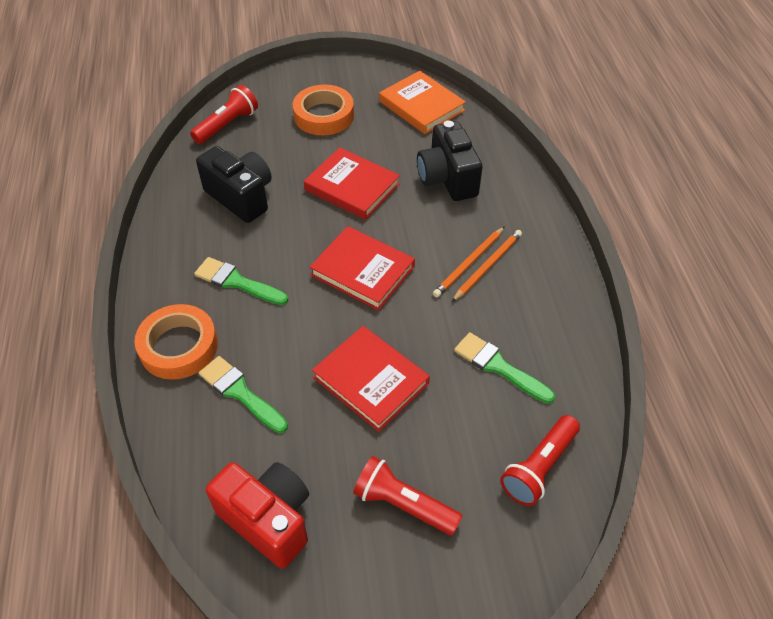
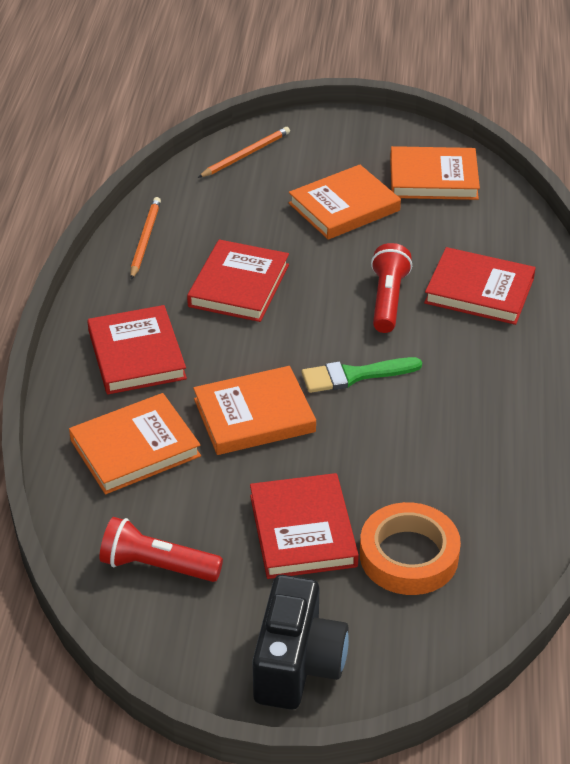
black camera: [196,146,271,223] [417,120,483,201] = 2 -> [252,575,349,710] = 1
green brush: [194,257,288,305] [199,356,288,433] [454,332,555,404] = 3 -> [302,357,422,393] = 1
orange book: [379,71,466,134] = 1 -> [69,393,201,494] [193,366,316,455] [289,164,401,240] [390,146,480,200] = 4
orange tape: [134,304,218,380] [293,85,354,135] = 2 -> [360,502,461,595] = 1
red book: [304,147,400,220] [310,226,415,311] [312,326,430,432] = 3 -> [87,305,187,394] [187,240,289,322] [250,473,359,579] [424,247,536,325] = 4
red camera: [206,462,309,569] = 1 -> none = 0
red flashlight: [190,85,258,144] [353,456,462,536] [500,415,580,506] = 3 -> [100,517,223,582] [371,243,412,333] = 2

